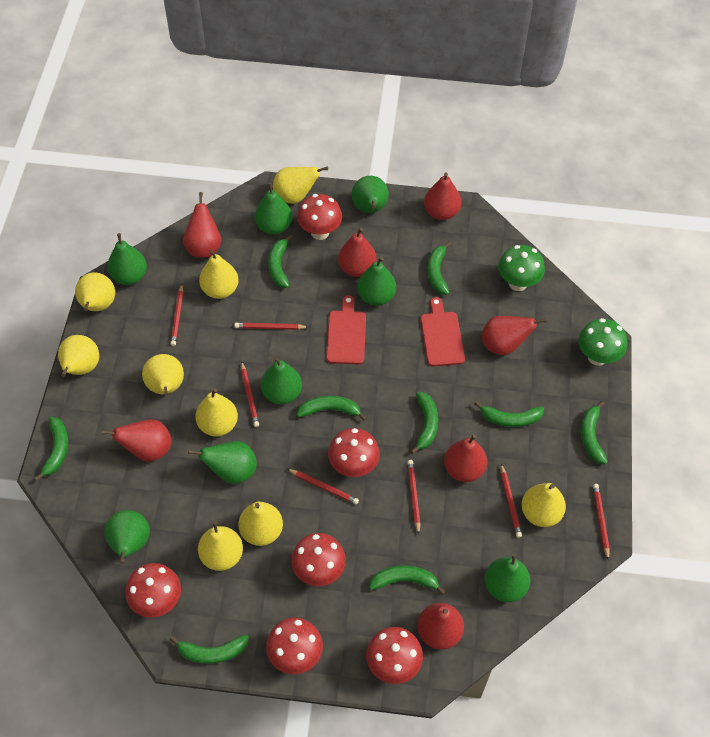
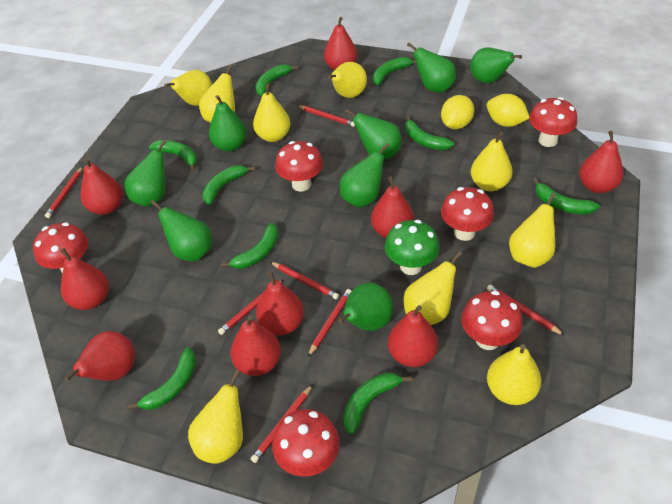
green mushroom: [498,245,545,291] [578,318,627,366] = 2 -> [385,220,440,275] = 1
red cutting board: [326,295,366,364] [420,297,465,367] = 2 -> none = 0
red pear: [101,419,171,462] [183,192,222,258] [338,228,377,277] [417,603,464,650] [424,173,461,220] [444,435,487,482] [482,316,547,355] = 7 -> [60,248,109,310] [65,331,135,381] [81,157,123,215] [230,315,281,376] [256,272,304,336] [324,17,357,70] [371,177,414,238] [388,305,438,367] [579,131,623,193] = 9
yellow lemon: none = 0 -> [441,95,474,129] [487,94,529,127] = 2

